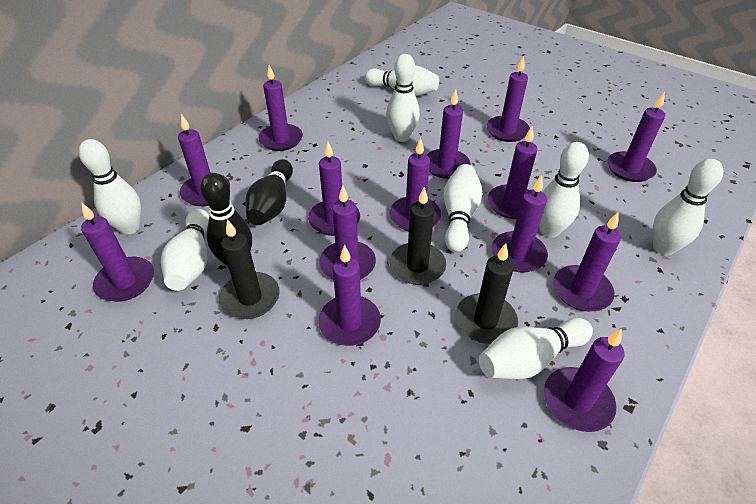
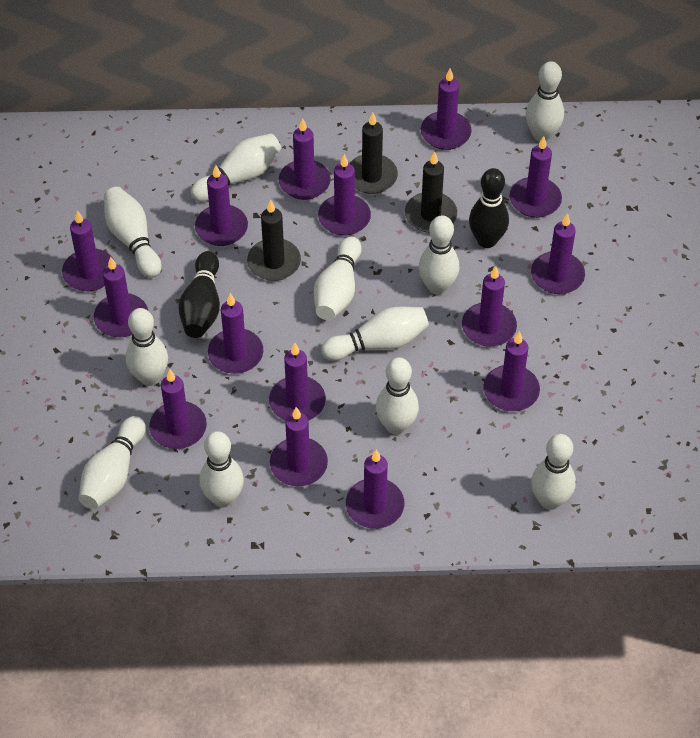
purple candle: [81,203,154,302] [178,114,230,206] [259,65,303,151] [308,142,360,236] [318,245,381,346] [319,185,376,280] [390,138,441,231] [427,90,470,179] [486,56,530,142] [488,126,538,219] [491,175,548,273] [544,328,625,432] [553,212,621,312] [607,92,665,182] = 14 -> [62,210,114,291] [94,257,148,337] [149,369,207,449] [195,165,248,246] [208,293,263,374] [269,343,326,421] [270,407,328,486] [279,118,331,200] [318,154,371,235] [346,450,404,529] [421,69,472,150] [462,266,517,347] [484,331,540,411] [510,136,562,218] [531,213,585,294] = 15
white bowling pin: [79,139,141,235] [161,209,209,291] [364,65,439,96] [386,54,420,142] [444,164,483,252] [479,318,593,380] [539,142,589,238] [653,159,724,255] = 8 -> [79,416,146,509] [104,187,161,278] [126,308,168,386] [191,133,281,202] [199,431,244,508] [314,236,362,320] [321,307,429,361] [376,357,419,435] [419,215,459,295] [526,61,564,142] [531,434,576,510] = 11

